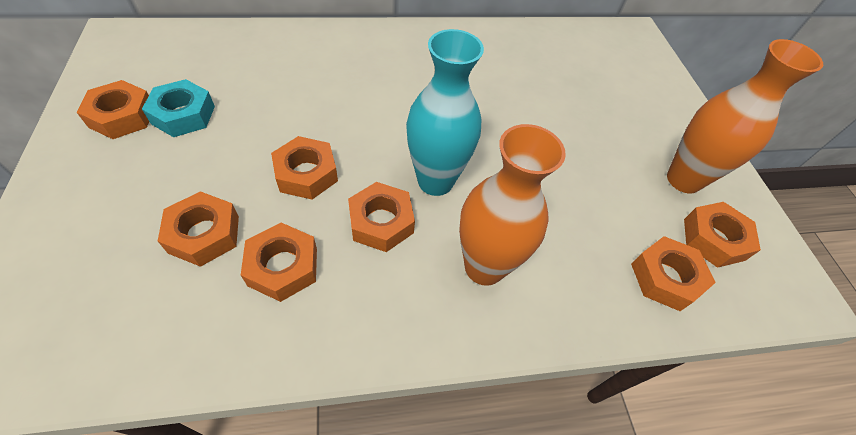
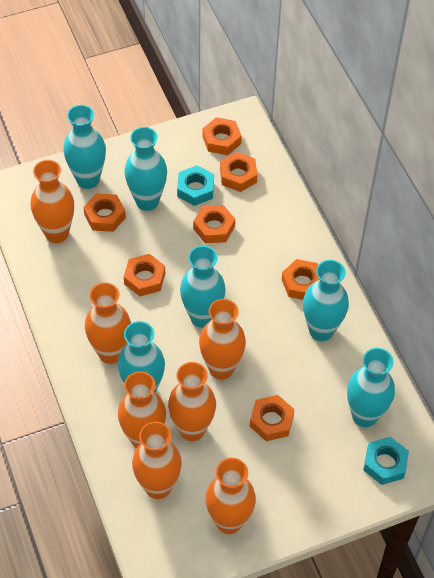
orange vase: [459,124,566,286] [667,39,823,193] = 2 -> [30,160,74,243] [85,283,131,364] [118,371,166,448] [132,421,182,499] [168,362,216,441] [199,299,246,380] [205,458,256,534] = 7
turquoise nut: [142,79,215,137] = 1 -> [177,165,214,206] [363,437,409,485] = 2
turquoise vase: [406,29,484,196] = 1 -> [63,105,106,189] [118,321,165,393] [124,127,167,211] [180,246,226,328] [303,260,349,341] [347,348,395,427] = 6

